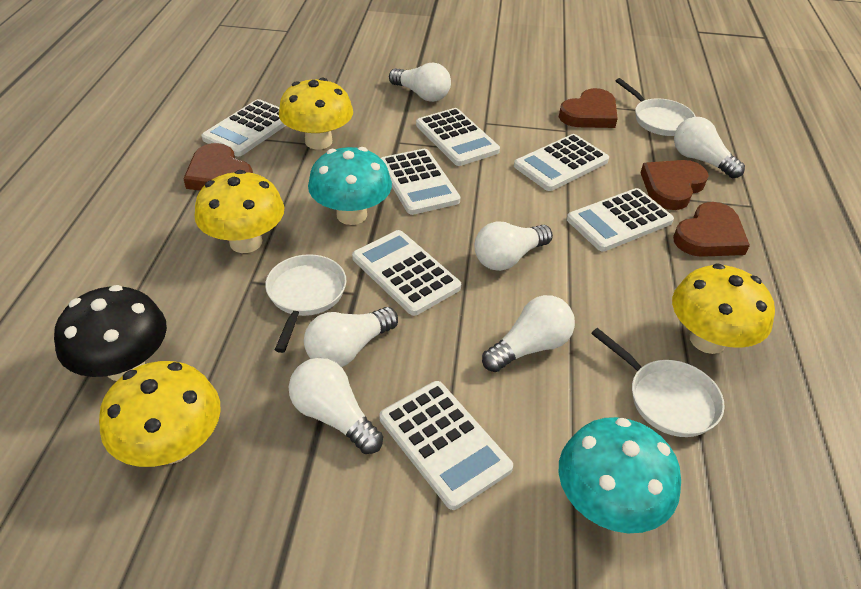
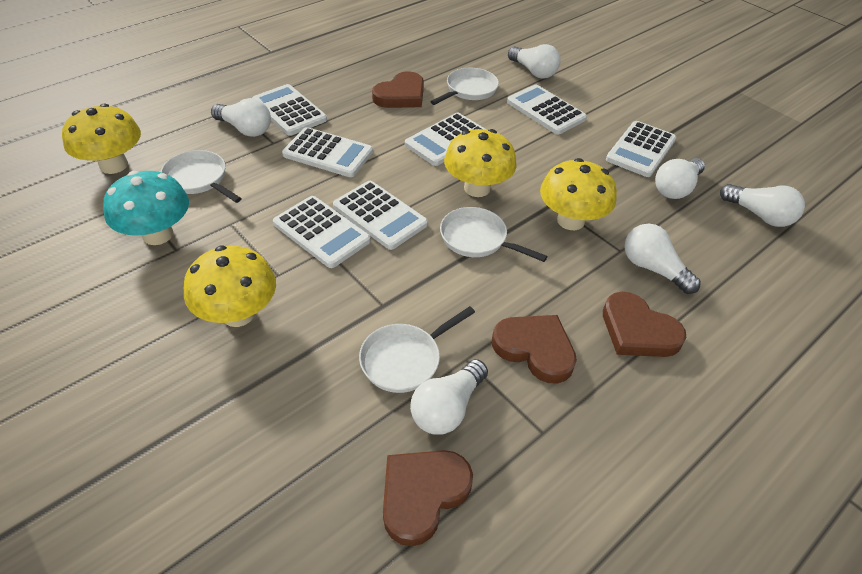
black mushroom: [54,285,167,381] = 1 -> none = 0
turquoise mushroom: [308,147,392,225] [559,417,681,533] = 2 -> [103,171,189,245] = 1
white pan: [265,254,347,353] [591,328,725,437] [616,78,696,136] = 3 -> [161,150,242,203] [359,306,475,393] [430,68,499,105] [440,207,548,262] = 4

